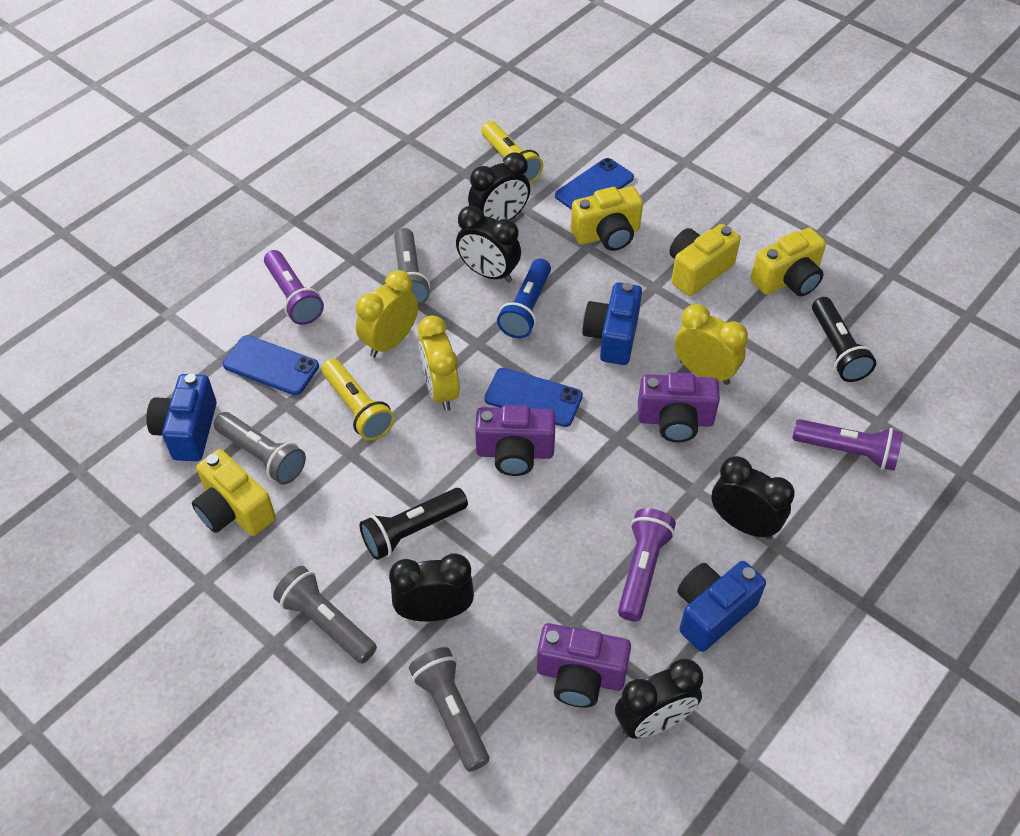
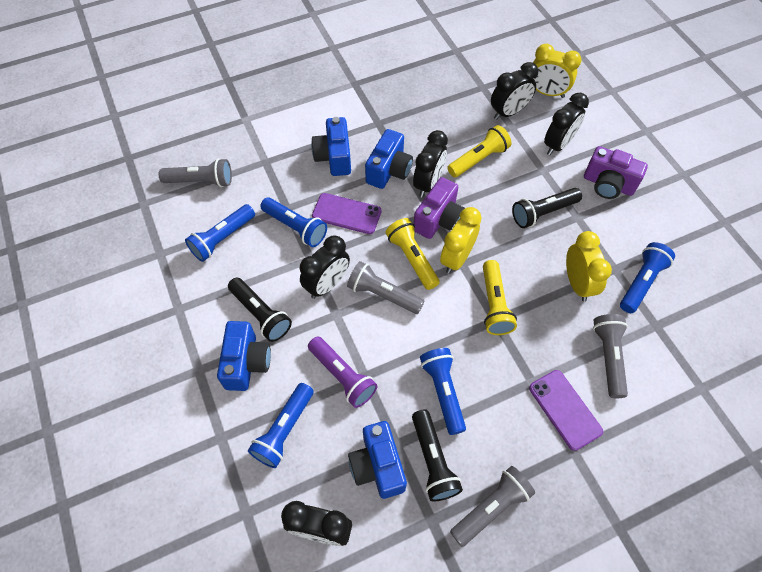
black flashlight: [359,488,468,560] [812,297,876,382] = 2 -> [228,277,292,342] [412,409,463,502] [512,188,582,228] = 3
blue camera: [146,374,217,461] [582,282,642,365] [677,561,766,652] = 3 -> [217,321,271,391] [311,117,351,176] [348,421,407,499] [365,129,413,189] = 4
blue flashlight: [497,258,551,338] = 1 -> [185,204,255,262] [248,383,314,468] [260,197,327,247] [420,348,466,435] [620,242,675,313] = 5
blue phone: [223,335,319,395] [484,368,583,427] [555,158,634,210] = 3 -> none = 0
purple camera: [475,405,556,476] [537,623,631,708] [638,372,720,442] = 3 -> [414,177,465,239] [584,146,648,199] = 2
purple flashlight: [264,250,324,325] [618,508,676,622] [792,419,903,471] = 3 -> [308,336,378,408] = 1
purple phone: none = 0 -> [312,193,382,234] [529,370,603,451] = 2
yellow camera: [192,449,276,536] [571,186,643,251] [669,224,740,296] [751,228,826,296] = 4 -> none = 0
yellow flashlight: [321,359,395,441] [481,121,543,184] = 2 -> [386,218,440,290] [447,125,511,177] [483,260,517,335] = 3

